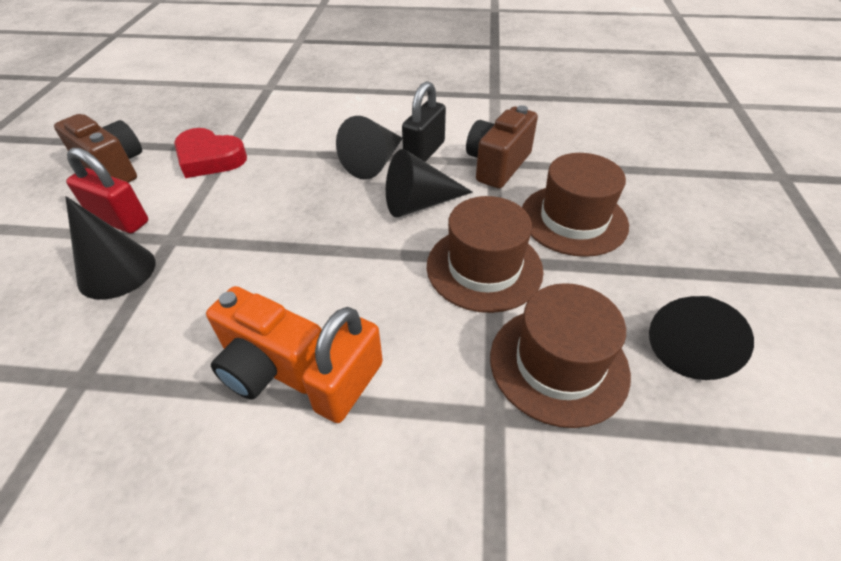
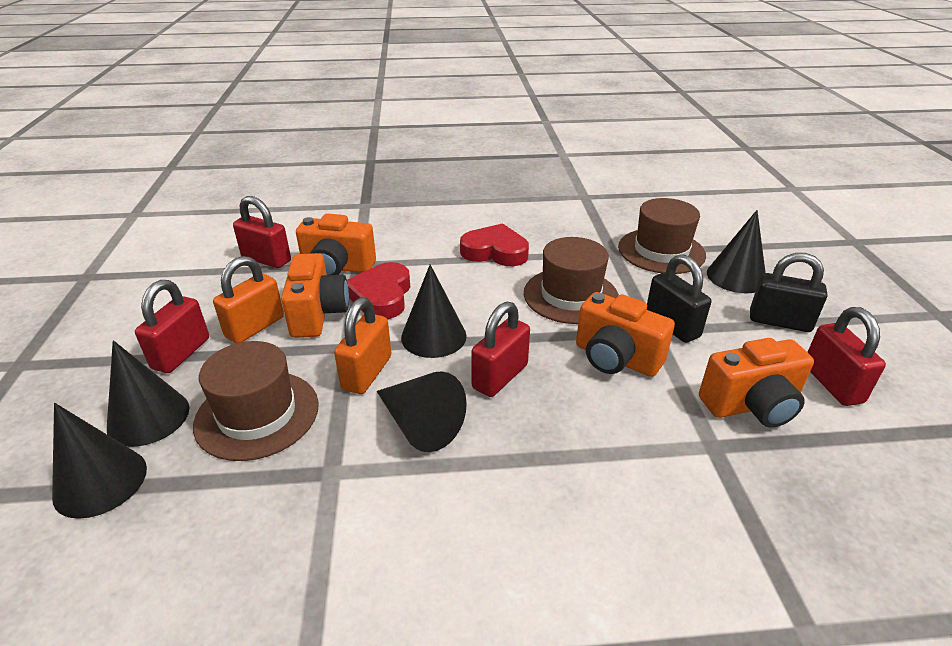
black cone: [65,196,156,300] [336,116,402,179] [386,149,473,217] [649,296,754,380] = 4 -> [52,403,147,519] [107,340,189,447] [377,371,467,452] [401,265,467,358] [707,210,766,293] = 5
black padlock: [402,81,446,162] = 1 -> [647,254,711,343] [750,253,827,332] = 2
brown camera: [54,114,142,183] [466,105,538,189] = 2 -> none = 0
orange camera: [206,286,322,400] = 1 -> [281,253,349,338] [296,213,376,275] [576,292,675,377] [699,338,814,428] = 4
orange padlock: [302,307,383,423] = 1 -> [213,256,284,343] [334,297,391,394] = 2
red heart: [174,128,247,178] = 1 -> [347,262,410,319] [460,223,529,266] = 2
red padlock: [66,148,148,233] = 1 -> [135,280,209,373] [233,196,291,268] [471,302,530,397] [807,307,886,406] = 4

